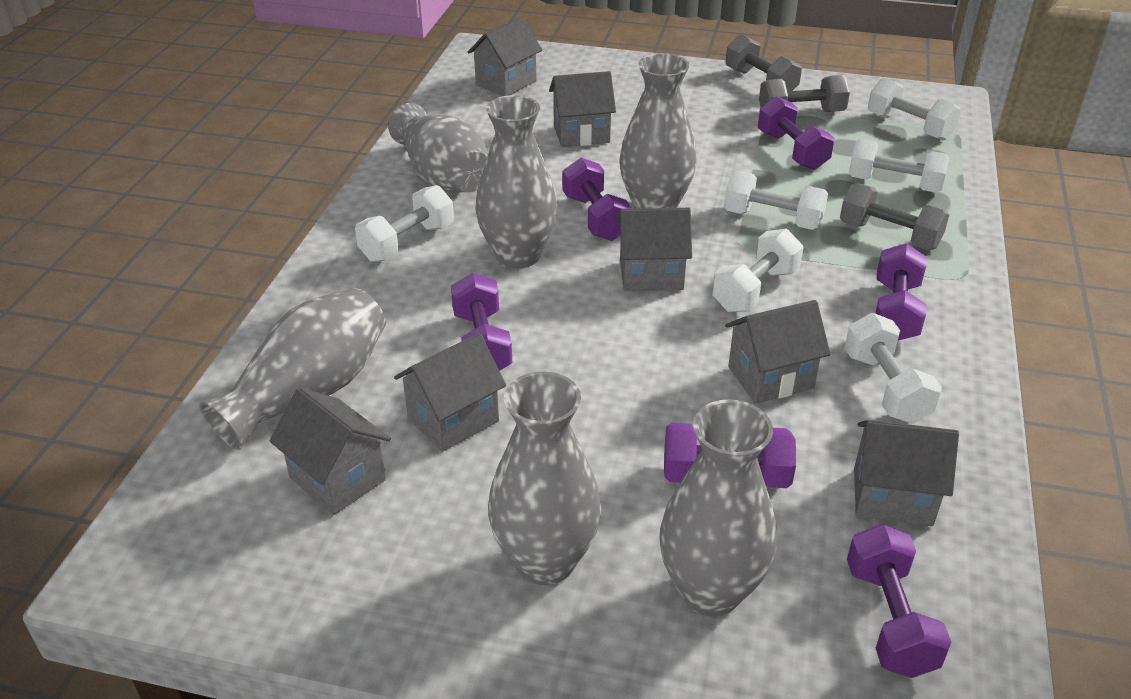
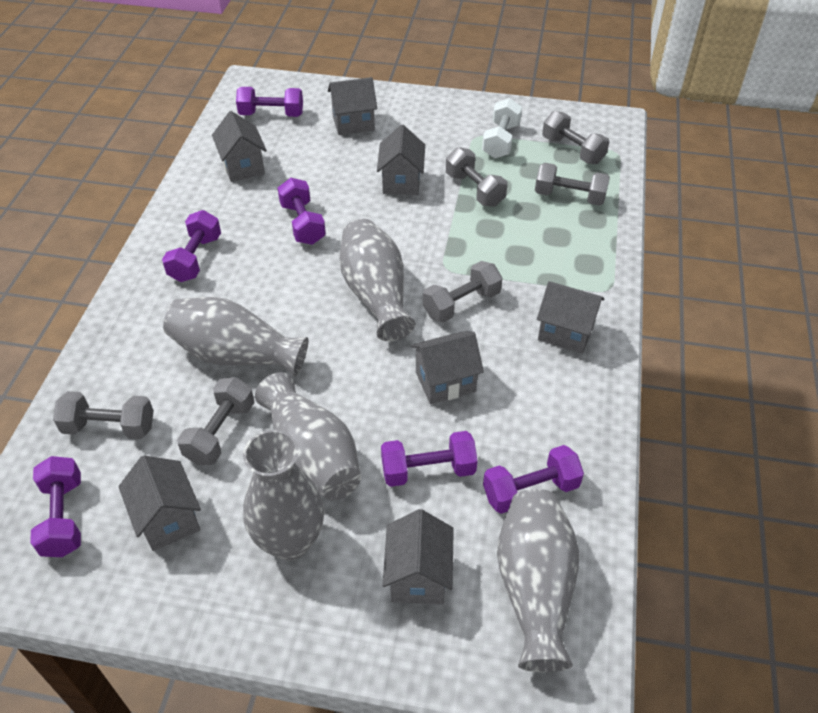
grey dumbbell: [726,34,802,91] [759,75,850,112] [840,183,950,250] = 3 -> [53,391,154,439] [177,377,254,465] [423,261,502,323] [446,147,507,207] [535,163,610,206] [542,111,609,164] = 6
grey vase: [199,288,386,450] [388,103,488,193] [475,95,557,269] [488,371,601,585] [619,53,697,209] [659,400,776,616] = 6 -> [163,297,308,377] [243,430,325,561] [255,372,361,501] [340,219,415,341] [497,489,579,672] = 5
white dumbbell: [355,185,454,262] [712,229,804,312] [724,171,828,230] [844,313,942,423] [849,139,950,193] [868,78,961,140] = 6 -> [482,98,522,158] = 1

